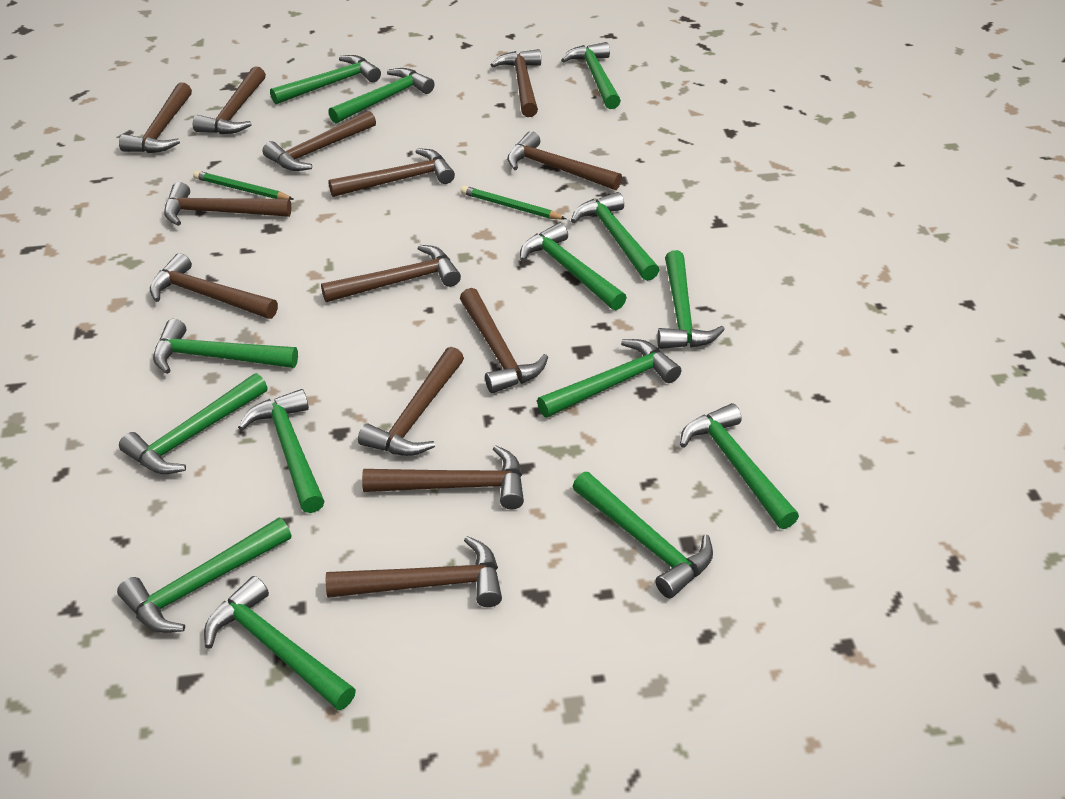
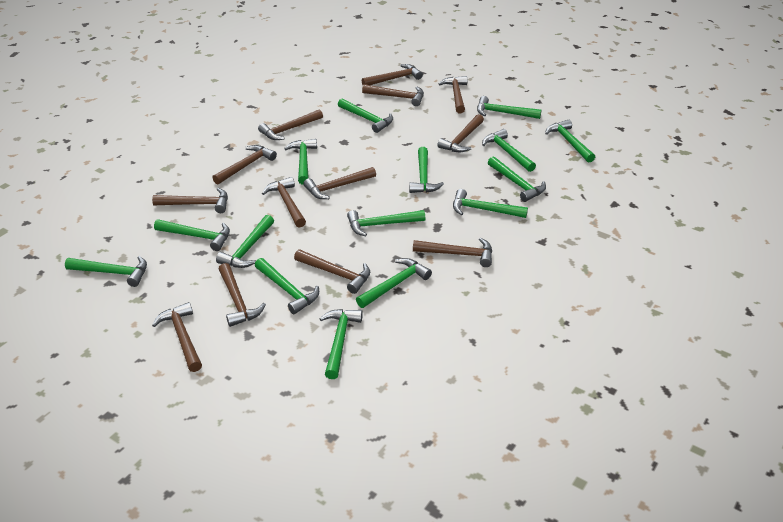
green hammer: [117,518,292,633] [119,373,268,474] [153,319,298,374] [204,576,356,711] [238,389,324,513] [270,55,381,104] [328,68,435,123] [520,223,627,310] [537,339,681,418] [561,42,621,109] [571,192,659,281] [572,472,713,598] [657,250,725,349] [680,403,799,529] = 14 -> [65,256,147,287] [154,219,230,251] [216,215,274,268] [255,258,319,314] [284,139,317,185] [319,309,363,379] [338,99,393,133] [347,210,425,236] [356,258,432,308] [409,147,444,193] [453,189,528,218] [477,96,541,119] [482,129,536,172] [488,156,546,202] [545,120,595,162] = 15
green pencil: [193,171,293,200] [461,186,566,220] = 2 -> none = 0

